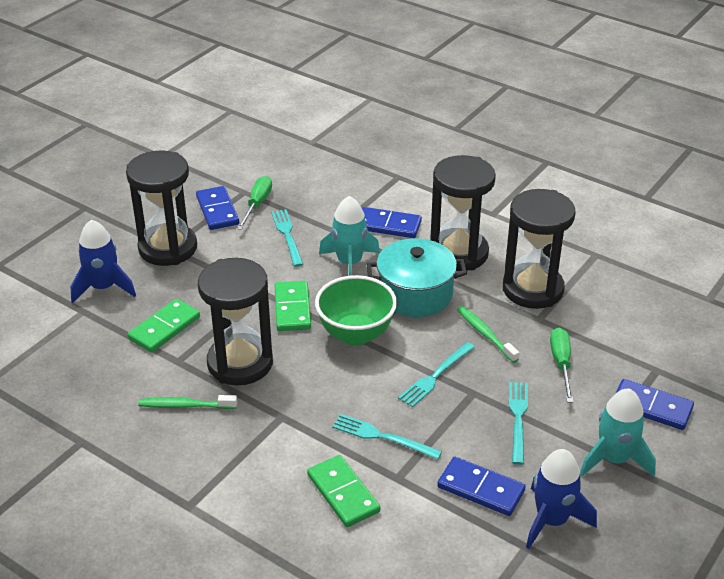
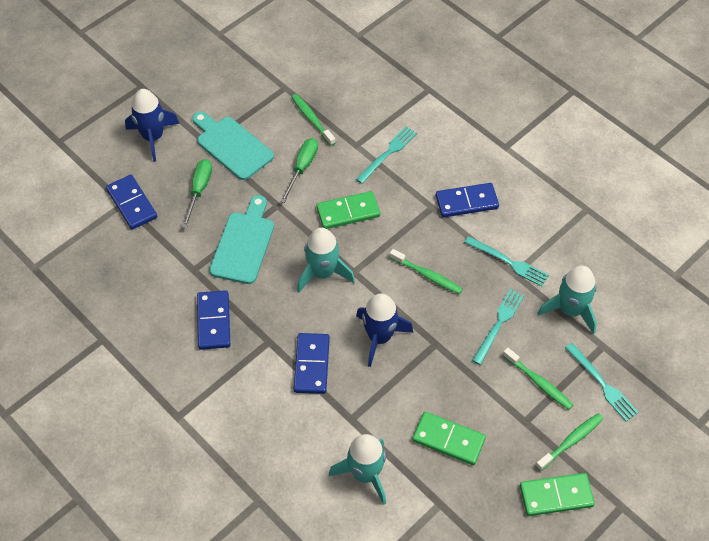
black hourglass: [126,150,197,266] [198,258,273,385] [430,155,496,271] [503,189,575,309] = 4 -> none = 0
green bowl: [315,275,397,346] = 1 -> none = 0
green toothbrush: [138,395,237,409] [457,306,520,363] = 2 -> [292,94,336,146] [390,249,463,294] [503,348,573,410] [535,413,604,471] = 4
turquoise cutting board: none = 0 -> [192,111,274,180] [209,195,274,284] = 2
turquoise pot: [367,238,467,317] = 1 -> none = 0
turquoise rocket: [319,196,380,276] [580,389,656,477] = 2 -> [297,228,355,293] [329,434,386,505] [537,266,597,334] = 3

